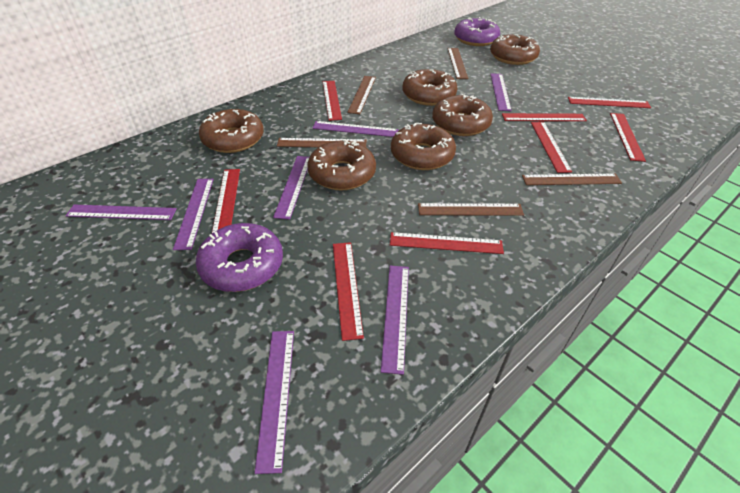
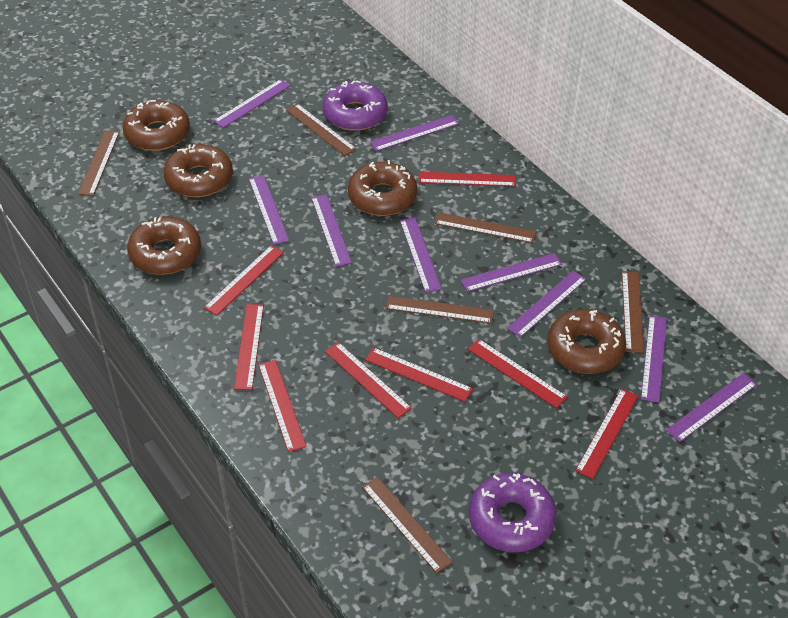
brown donut: [199,109,264,153] [307,139,376,190] [391,123,456,170] [402,69,457,106] [432,94,493,136] [490,34,540,65] = 6 -> [123,100,190,151] [127,217,201,275] [163,144,233,197] [348,160,417,216] [547,309,626,374] = 5
brown ruler: [277,138,366,147] [347,76,376,114] [418,203,524,216] [447,48,468,79] [522,174,622,185] = 5 -> [78,130,120,196] [286,103,356,156] [362,477,453,573] [386,296,494,324] [435,212,536,243] [622,271,644,353] = 6
purple ruler: [65,205,177,220] [173,179,214,250] [254,331,294,474] [273,156,310,220] [312,121,399,137] [381,266,409,375] [490,73,512,111] = 7 -> [213,79,291,128] [249,175,289,245] [311,194,352,267] [370,115,459,151] [400,217,442,293] [461,253,562,292] [507,271,587,338] [641,315,667,403] [666,373,757,442] = 9

